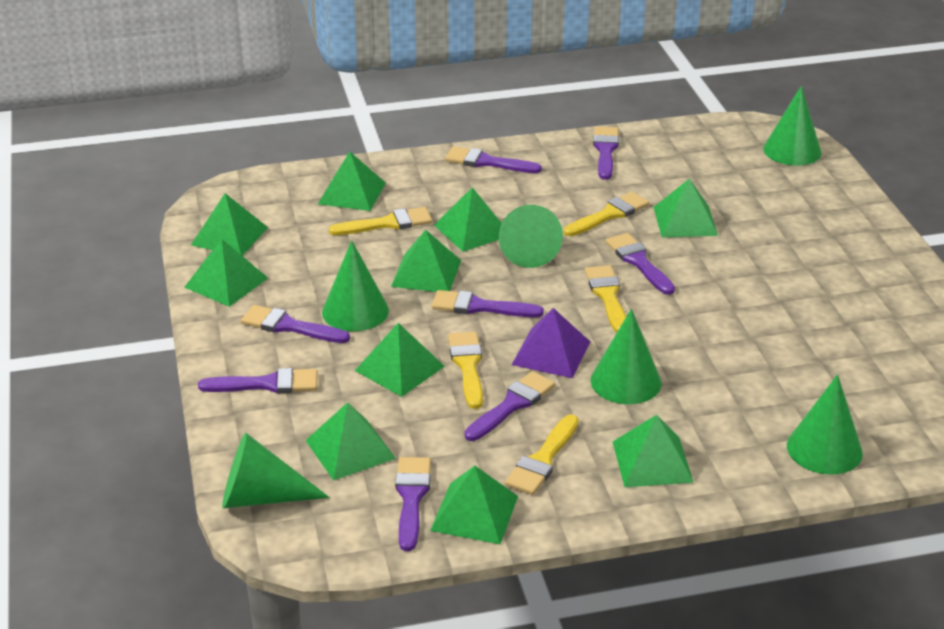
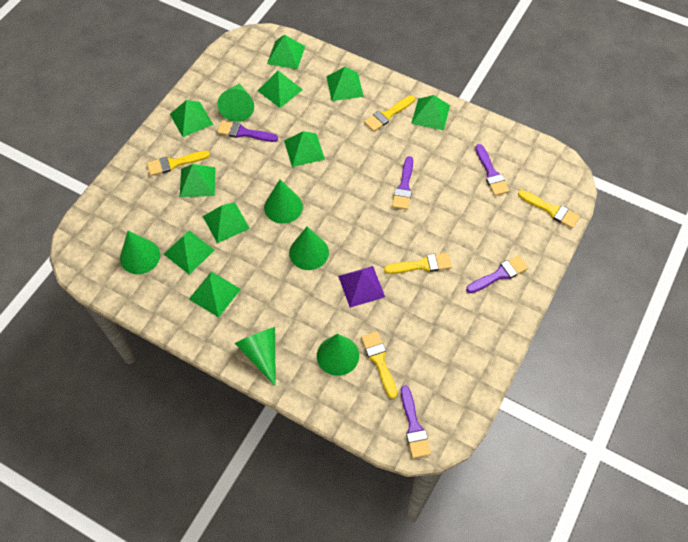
purple brush: [198,368,318,393] [241,305,350,343] [395,457,431,551] [432,290,544,317] [445,146,542,173] [465,371,555,441] [593,127,619,180] [606,233,675,295] = 8 -> [217,120,278,142] [392,156,413,210] [401,385,431,458] [466,255,528,293] [475,144,509,196] = 5

